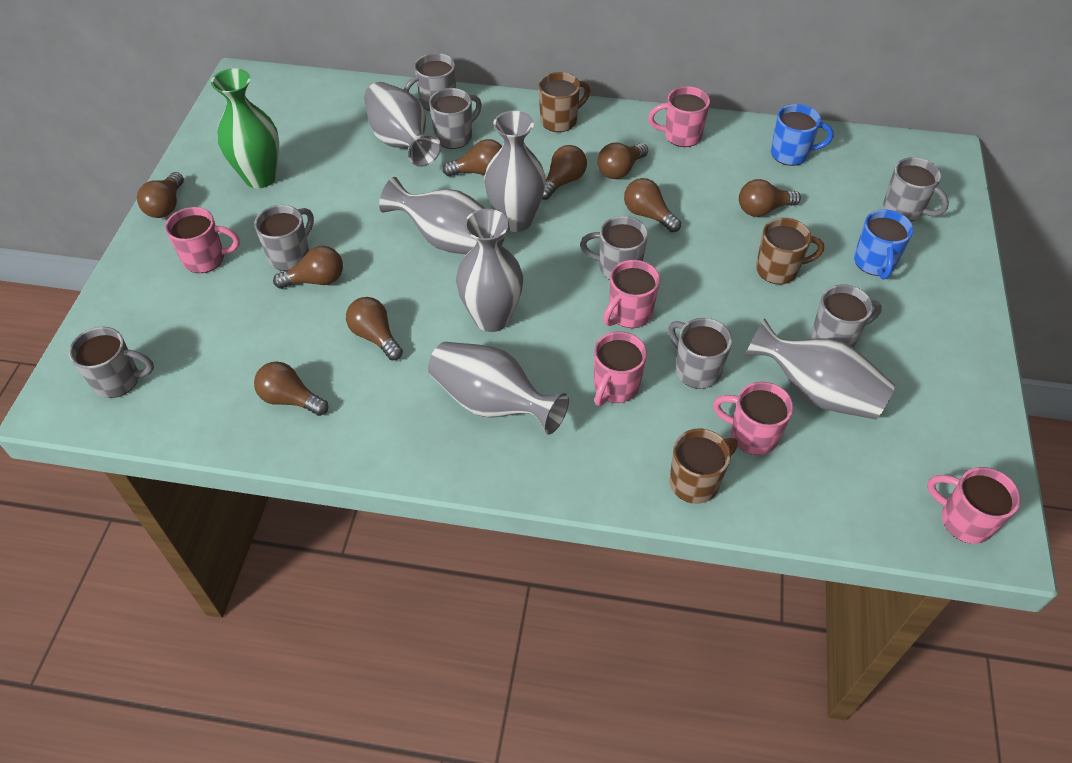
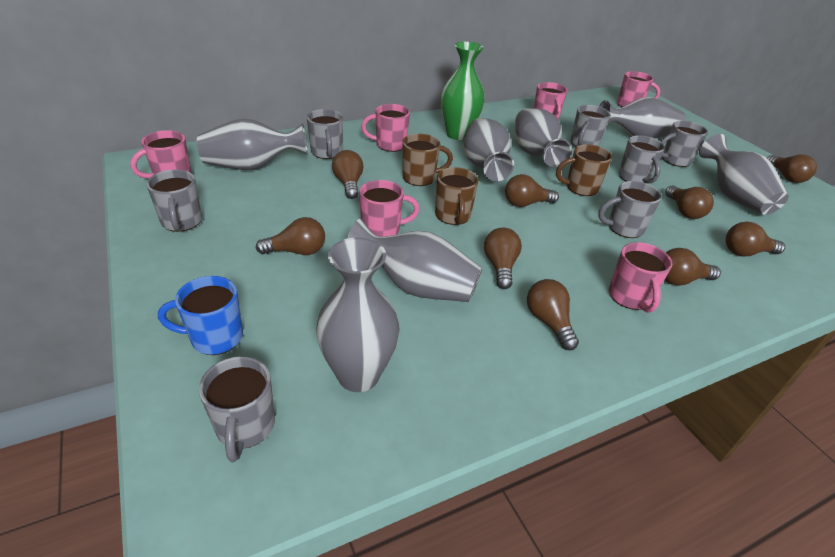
blue mug: [771,104,833,166] [854,209,914,279] = 2 -> [158,276,243,355] = 1
grey mug: [69,327,154,398] [254,205,314,271] [404,53,456,111] [429,88,482,149] [580,216,648,280] [668,318,732,389] [812,284,882,348] [883,157,949,221] = 8 -> [146,170,202,232] [199,356,275,462] [307,109,343,159] [571,105,610,147] [598,181,662,238] [619,135,665,184] [661,121,708,167] = 7
grey vase: [364,82,441,167] [379,177,506,254] [428,342,569,435] [456,209,523,332] [484,111,546,232] [745,319,895,420] = 6 -> [197,118,308,170] [316,237,400,392] [347,219,482,302] [464,118,514,181] [515,108,572,167] [599,97,686,138] [699,134,789,215] = 7

